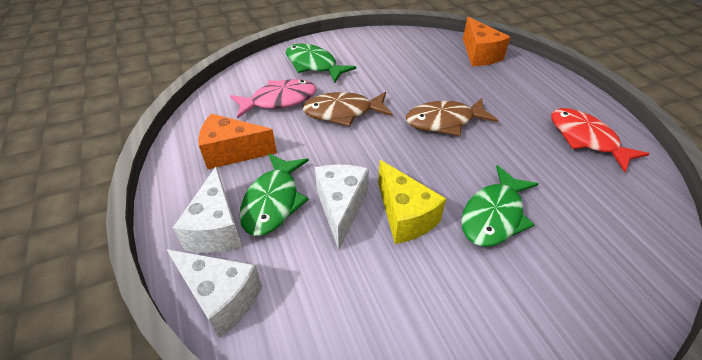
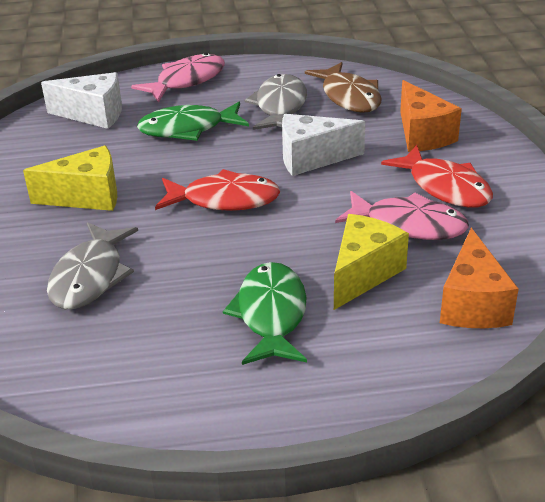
brown fish: [303,92,393,127] [406,98,498,136] = 2 -> [305,62,382,113] = 1
green fish: [239,153,309,236] [286,43,356,83] [461,165,539,247] = 3 -> [137,102,249,141] [223,262,307,365] = 2
grey fish: none = 0 -> [47,222,138,309] [245,74,307,130] = 2
pink fish: [230,79,316,118] = 1 -> [131,53,225,103] [335,191,469,240] = 2
red fish: [551,108,649,172] = 1 -> [155,169,280,211] [381,145,493,207] = 2
white cheese: [166,249,262,338] [173,167,243,253] [315,165,369,250] = 3 -> [41,72,122,129] [282,114,365,176] = 2
yellow cheese: [378,160,446,244] = 1 -> [23,146,117,211] [334,214,409,310] = 2

